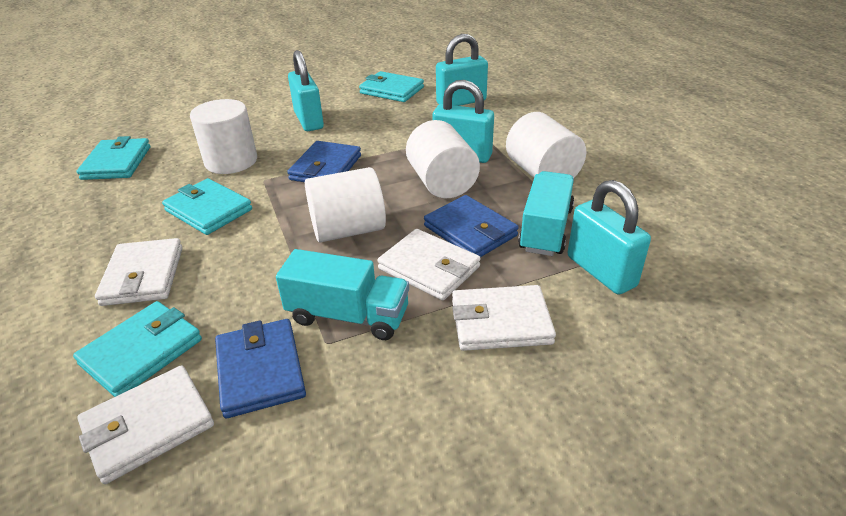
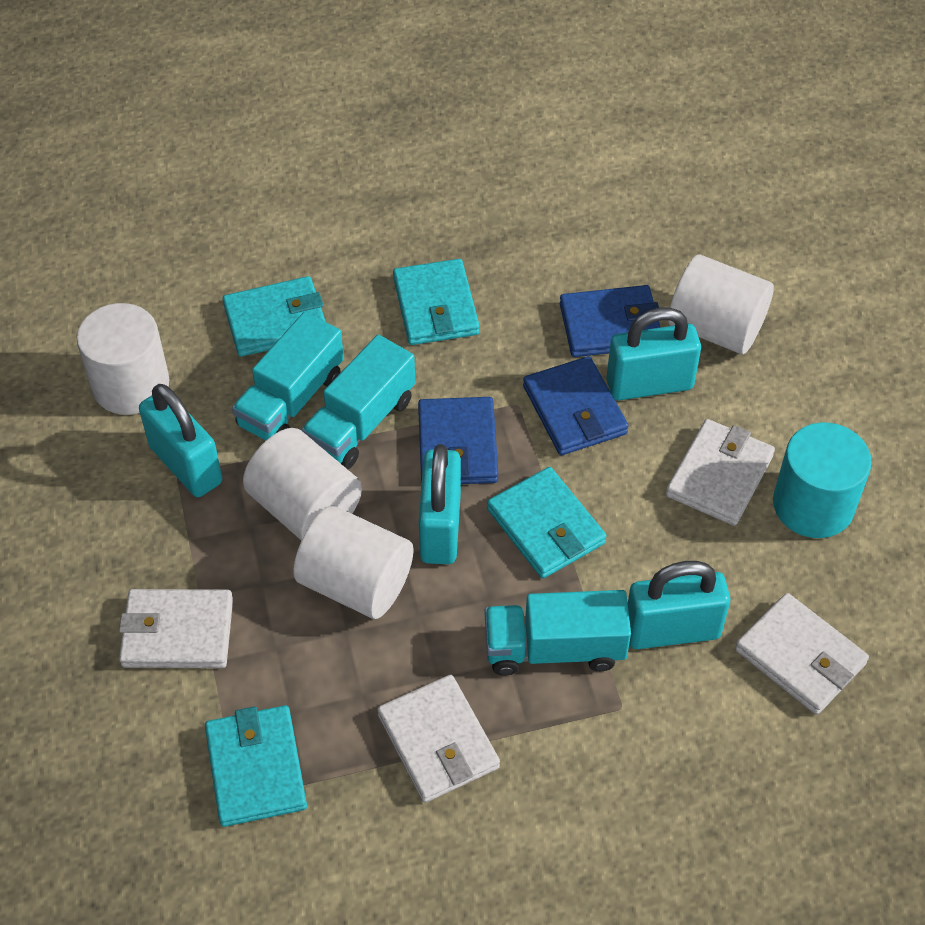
turquoise cylinder: none = 0 -> [773,422,872,538] = 1
turquoise truck: [276,249,409,340] [518,171,574,256] = 2 -> [232,312,344,441] [301,335,415,469] [485,590,631,676] = 3

